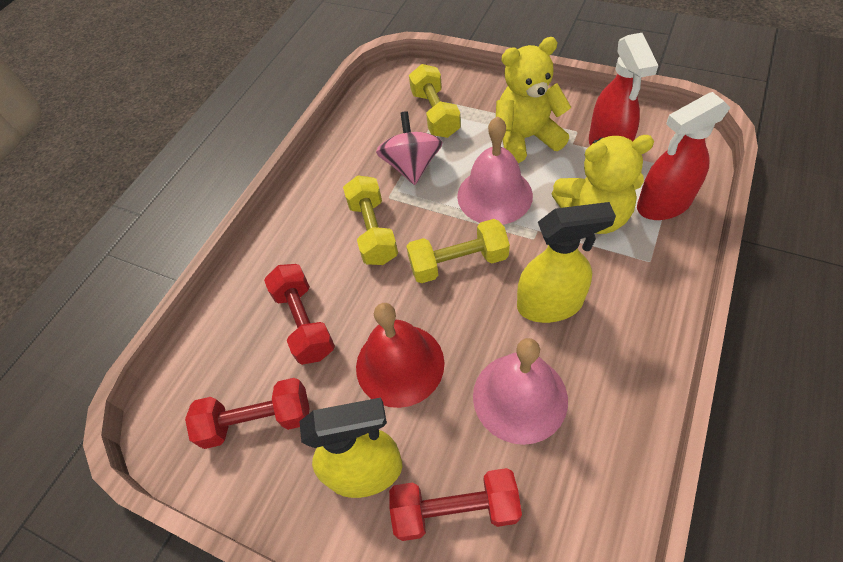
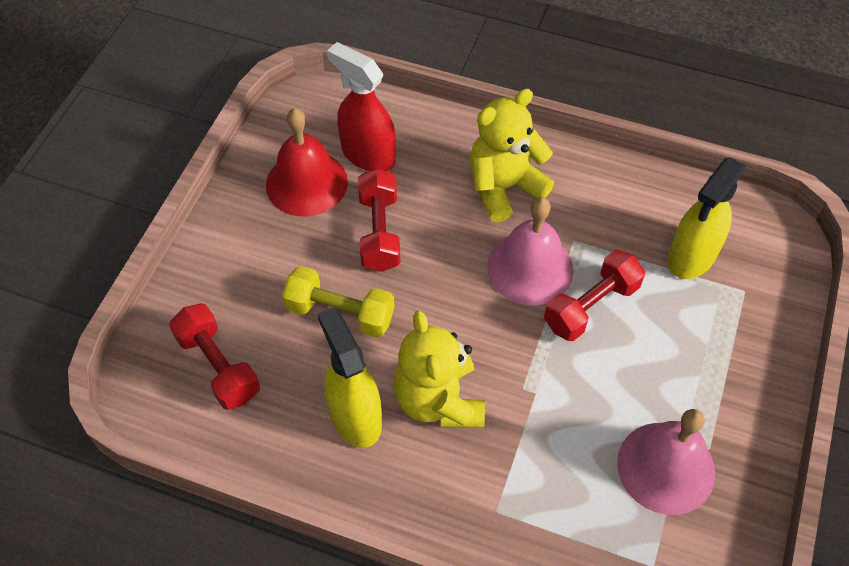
pink spinning top: [376,111,443,185] = 1 -> none = 0
red spray bottle: [589,33,659,146] [637,92,731,220] = 2 -> [327,42,396,171] = 1
yellow dumbbell: [343,175,398,265] [406,219,510,283] [409,64,461,138] = 3 -> [282,266,395,338] = 1

